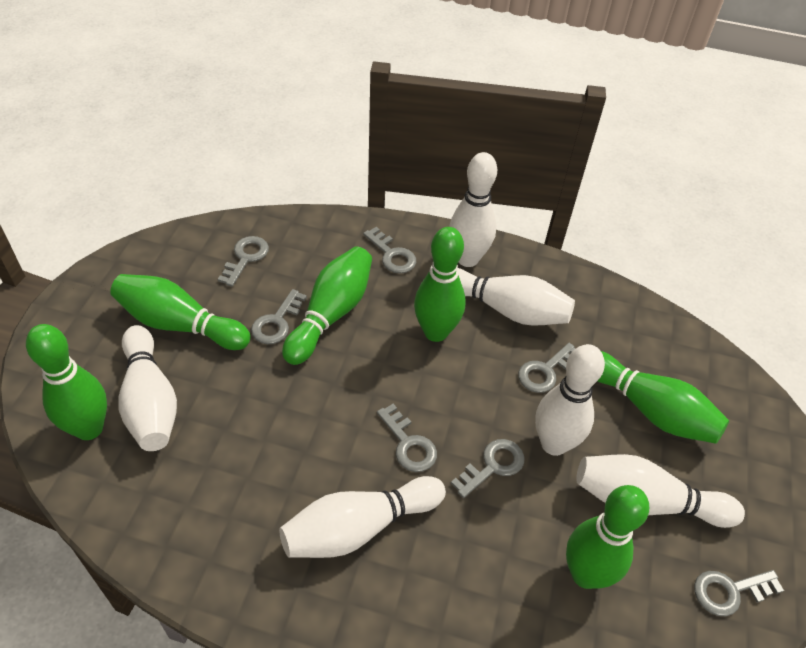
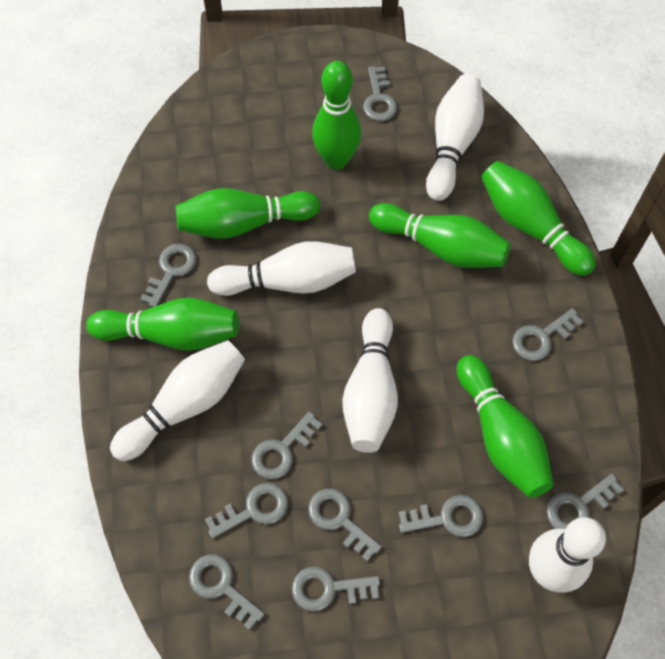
grey key: [217,236,269,287] [251,289,307,344] [363,227,416,274] [377,404,437,472] [451,439,524,498] [518,343,575,393] [694,570,784,616] = 7 -> [140,243,197,307] [189,554,265,630] [205,482,288,539] [251,412,323,480] [292,566,380,612] [308,488,382,561] [363,66,398,121] [398,495,484,537] [512,308,584,361] [546,473,624,529] = 10
white bowling pin: [118,325,177,451] [279,476,446,558] [449,152,497,267] [458,268,575,326] [535,344,605,456] [576,454,745,528] = 6 -> [110,340,245,461] [207,241,356,296] [342,308,398,453] [426,74,484,201] [529,517,606,593] = 5

